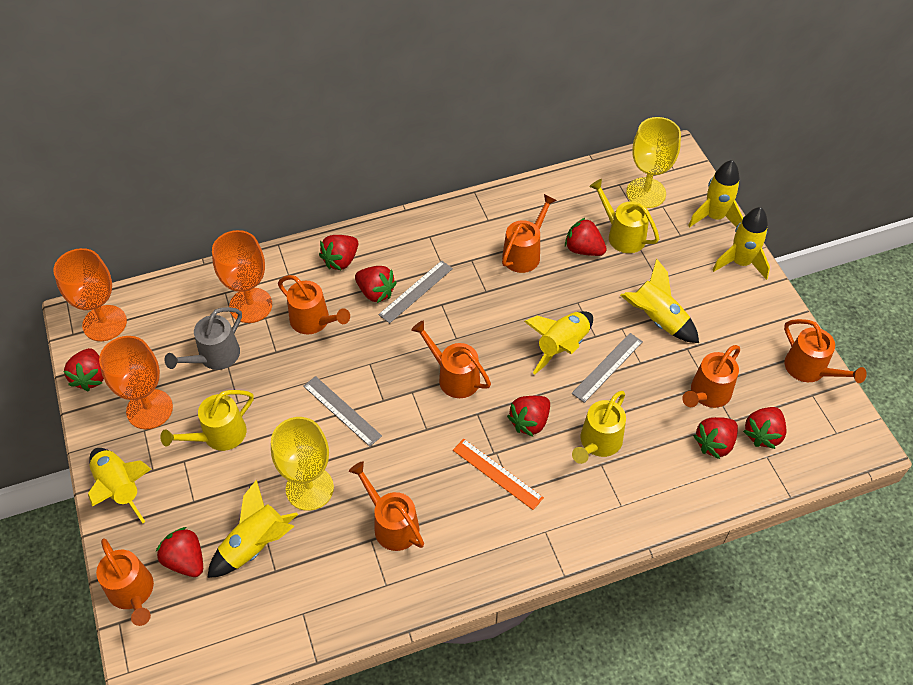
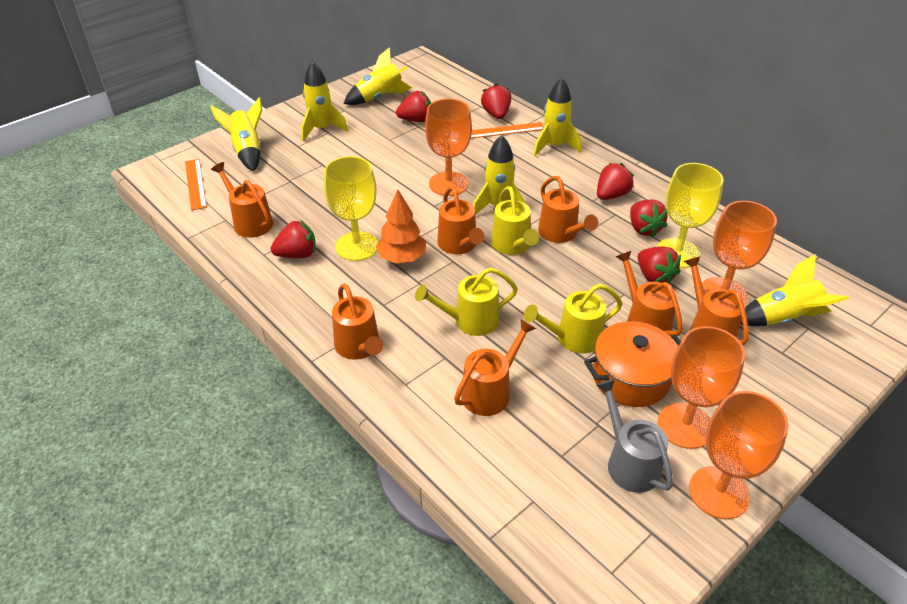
grey ruler: [303,376,382,447] [378,260,453,323] [572,333,643,403] = 3 -> none = 0
orange goblet: [53,248,127,341] [99,336,173,429] [212,230,272,323] = 3 -> [425,99,472,196] [658,326,745,449] [689,391,789,519] [702,201,777,304] = 4
orange pot: none = 0 -> [584,321,681,407] = 1
orange ruler: [453,439,544,510] = 1 -> [185,159,207,210] [471,122,544,138] = 2
orange tree: none = 0 -> [376,189,426,263] = 1
red strawberry: [64,348,104,391] [156,527,203,577] [319,235,358,270] [355,266,397,303] [507,396,550,437] [565,218,607,256] [693,417,738,459] [743,407,786,449] = 8 -> [271,220,316,258] [396,91,431,122] [481,83,511,119] [597,163,634,200] [630,200,668,237] [638,246,681,284] = 6

